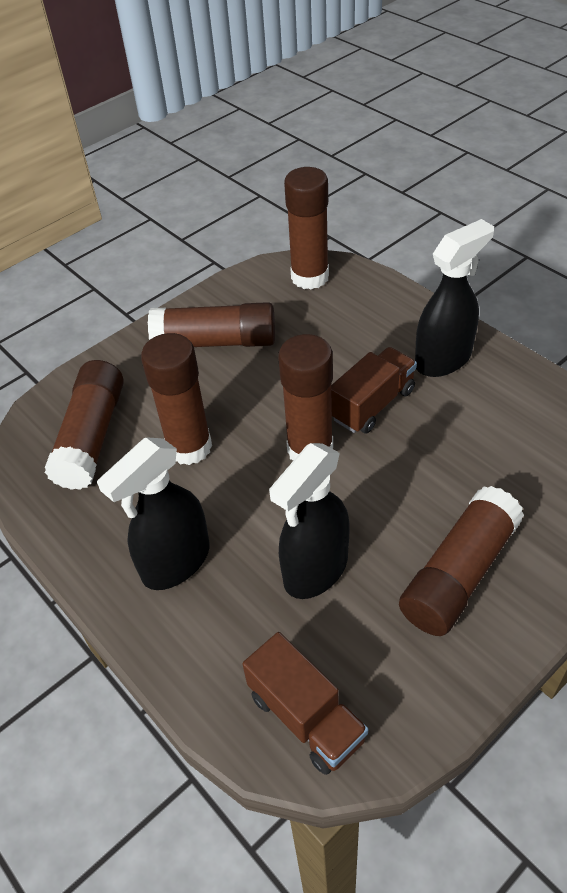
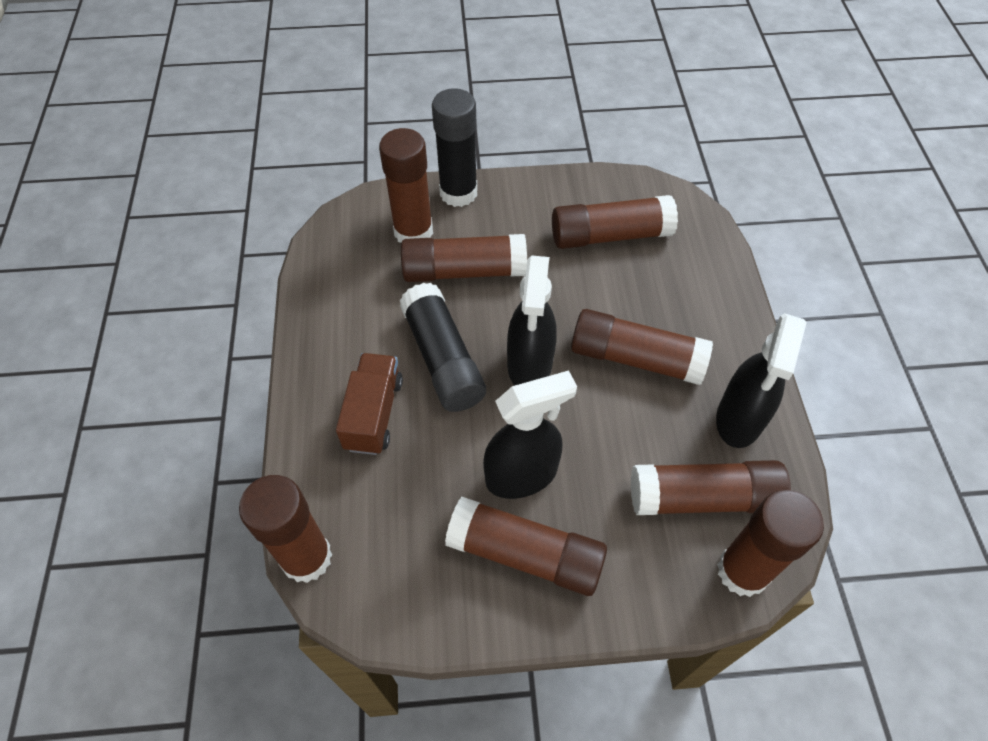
black glue stick: none = 0 -> [400,283,486,412] [432,88,477,207] = 2
brown glue stick: [45,360,124,490] [141,333,212,465] [148,302,275,347] [278,334,333,461] [284,167,329,290] [399,486,524,636] = 6 -> [239,475,332,583] [379,128,433,243] [401,234,527,282] [445,497,607,596] [552,195,678,249] [571,309,713,385] [631,460,791,515] [717,490,824,597] = 8
brown truck: [242,632,368,775] [331,347,417,434] = 2 -> [336,353,403,455] = 1

